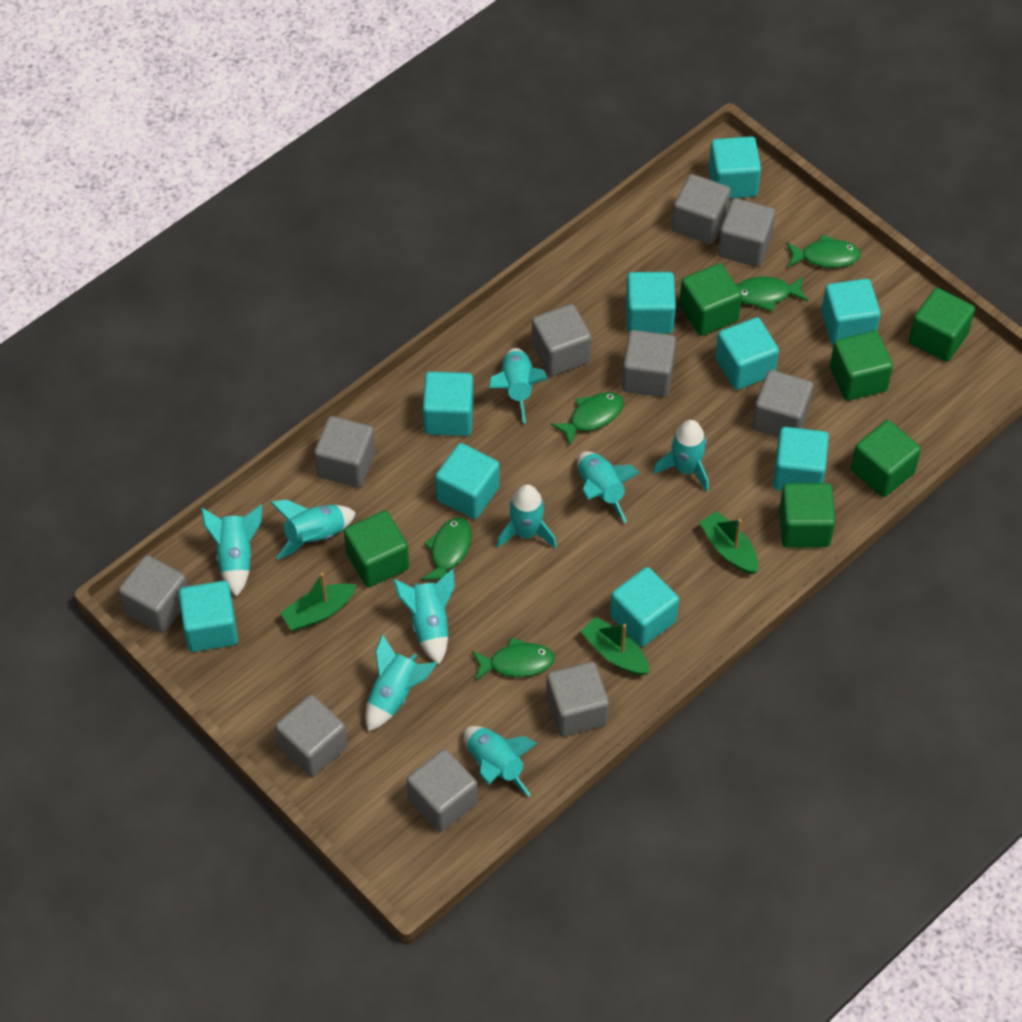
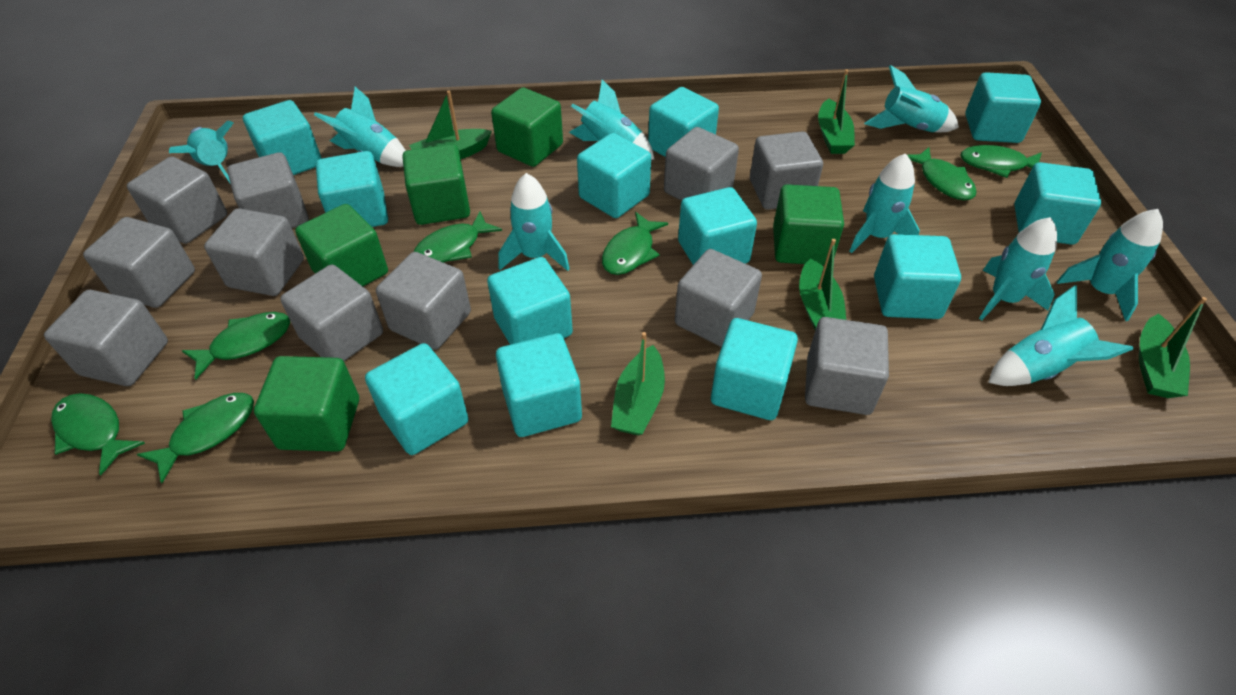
green boat: [280,573,357,631] [580,617,649,675] [699,511,758,574] = 3 -> [409,91,492,159] [611,332,665,436] [799,239,846,330] [818,69,855,154] [1139,297,1207,398] = 5
green cube: [344,511,409,587] [679,264,742,336] [779,483,835,548] [830,331,893,401] [851,420,921,497] [909,288,975,362] = 6 -> [254,356,359,452] [295,204,388,286] [402,144,470,225] [491,87,563,167] [773,184,844,265] = 5
green fish: [421,518,472,580] [472,637,554,681] [551,392,624,445] [736,276,808,312] [786,235,861,268] = 5 -> [51,393,145,475] [137,393,254,483] [182,312,290,380] [414,211,502,263] [602,212,668,275] [907,147,977,200] [960,145,1042,178] = 7
grey cube: [119,555,188,633] [275,695,347,777] [314,416,375,488] [407,749,478,832] [532,304,592,376] [546,662,609,736] [622,330,676,397] [672,174,731,244] [718,198,775,267] [752,370,813,438] = 10 -> [44,290,168,386] [83,217,195,308] [127,157,227,244] [204,208,304,296] [227,152,309,228] [280,264,383,361] [376,252,471,350] [664,127,739,201] [675,249,762,347] [750,131,823,210] [805,317,889,415] = 11
turquoise cube: [178,581,238,652] [423,372,474,436] [435,443,500,519] [610,567,679,647] [626,272,676,334] [709,136,761,198] [715,317,779,390] [773,427,829,490] [821,279,881,345] = 9 -> [243,100,322,175] [316,151,388,227] [365,343,469,455] [487,257,573,345] [496,333,582,437] [577,133,651,218] [648,87,719,157] [678,187,757,265] [711,318,798,420] [874,234,961,319] [965,72,1041,143] [1014,162,1101,245] = 12

